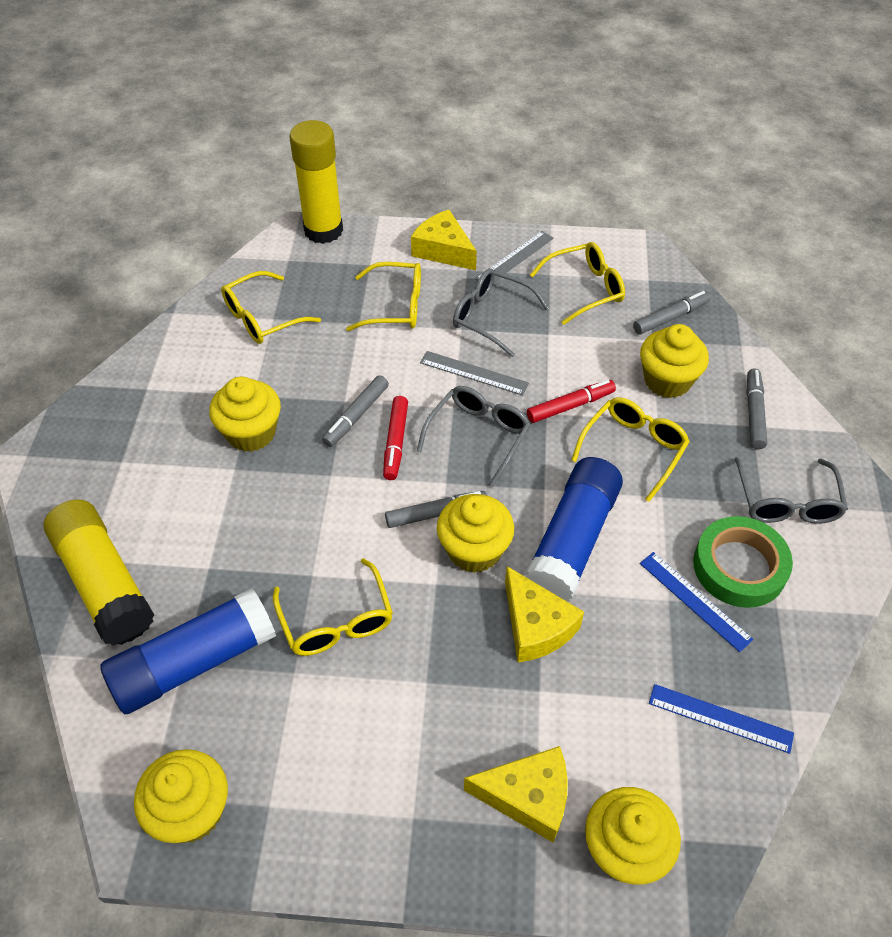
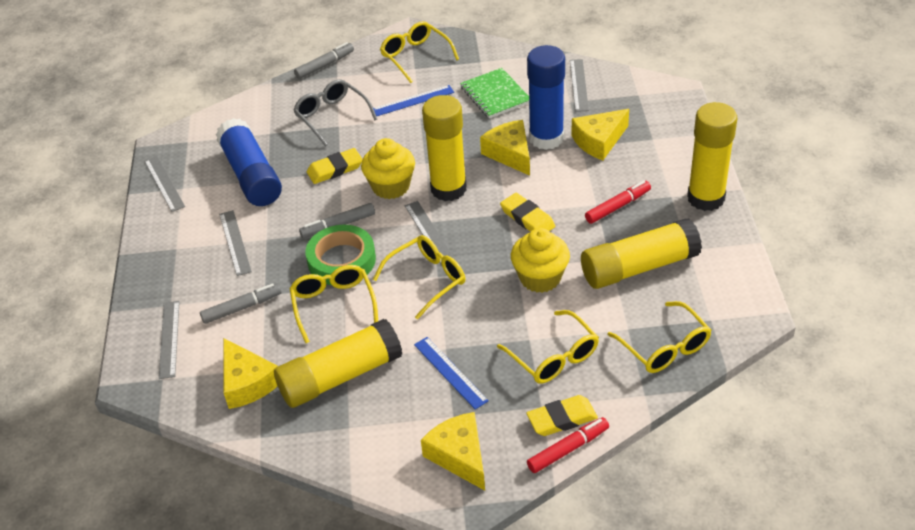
green notebook: none = 0 -> [460,68,529,118] = 1
grey glasses: [417,386,531,487] [453,268,549,357] [734,457,848,524] = 3 -> [293,79,377,147] = 1
grey marker: [322,375,389,447] [385,491,487,528] [633,291,711,335] [747,369,767,449] = 4 -> [200,283,281,324] [294,42,354,79] [299,203,375,238] = 3
grey ruler: [420,351,529,395] [475,231,554,282] = 2 -> [145,156,185,212] [159,301,180,379] [219,210,252,276] [405,201,455,265] [570,59,589,112] = 5
yellow cheese: [411,210,477,270] [464,746,568,842] [505,566,584,662] = 3 -> [223,338,278,409] [421,412,485,491] [480,120,530,176] [571,109,629,160] = 4
yellow cupcake: [134,749,228,843] [209,377,281,452] [437,494,514,573] [585,787,681,885] [640,324,709,398] = 5 -> [361,138,415,199] [511,228,570,293] = 2
yellow eraser: none = 0 -> [307,148,362,184] [500,193,555,232] [527,395,598,436] = 3
yellow glue stick: [43,499,154,646] [289,120,343,244] = 2 -> [274,319,402,408] [422,95,467,201] [581,218,702,289] [687,102,737,211] = 4

